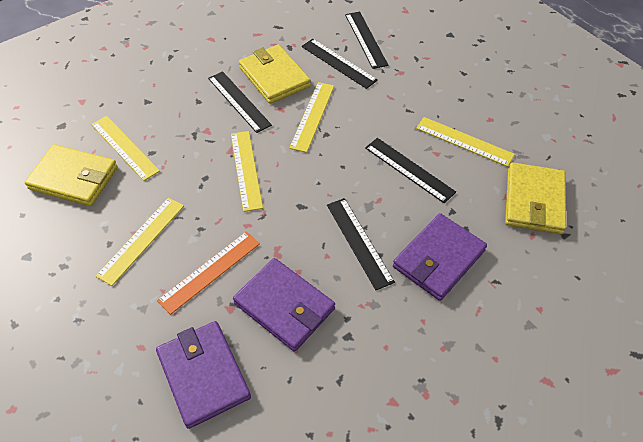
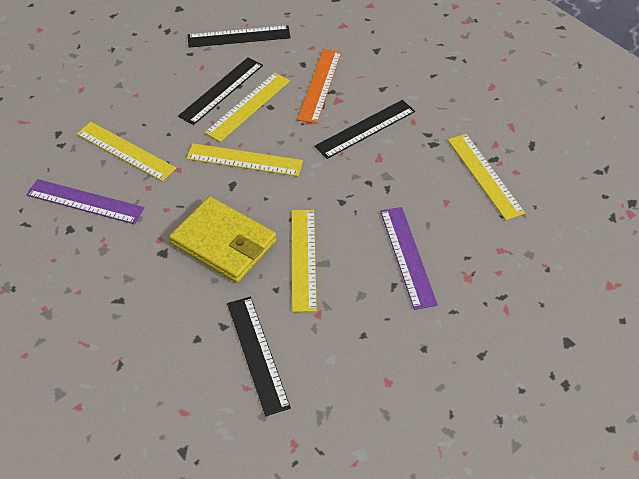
black ruler: [208,71,272,133] [302,39,378,89] [327,198,395,290] [345,12,388,69] [365,138,456,203] = 5 -> [178,57,263,125] [188,25,291,48] [227,297,291,416] [314,100,415,159] = 4
purple ruler: none = 0 -> [27,179,144,224] [380,207,438,310] = 2
purple wallet: [156,321,251,429] [233,258,335,352] [393,213,487,301] = 3 -> none = 0
yellow wallet: [24,144,118,206] [239,44,311,104] [505,162,566,234] = 3 -> [169,196,277,283] = 1

